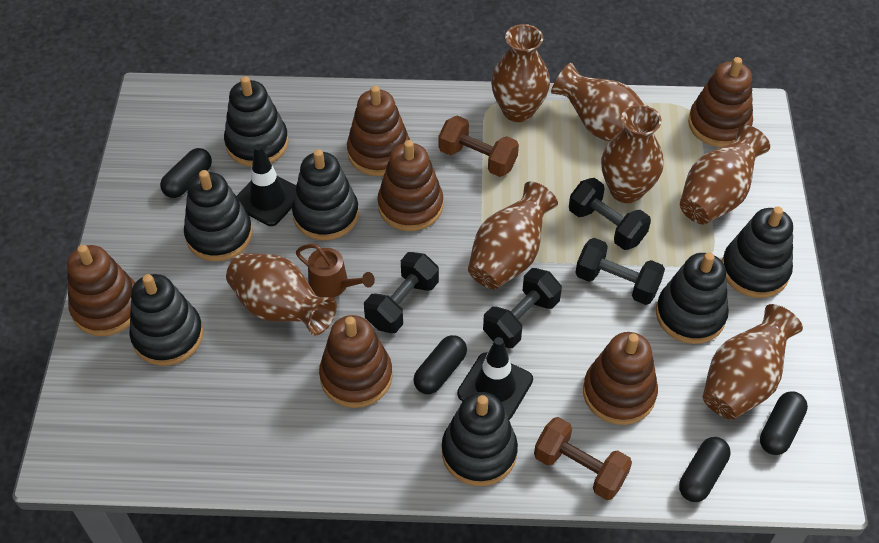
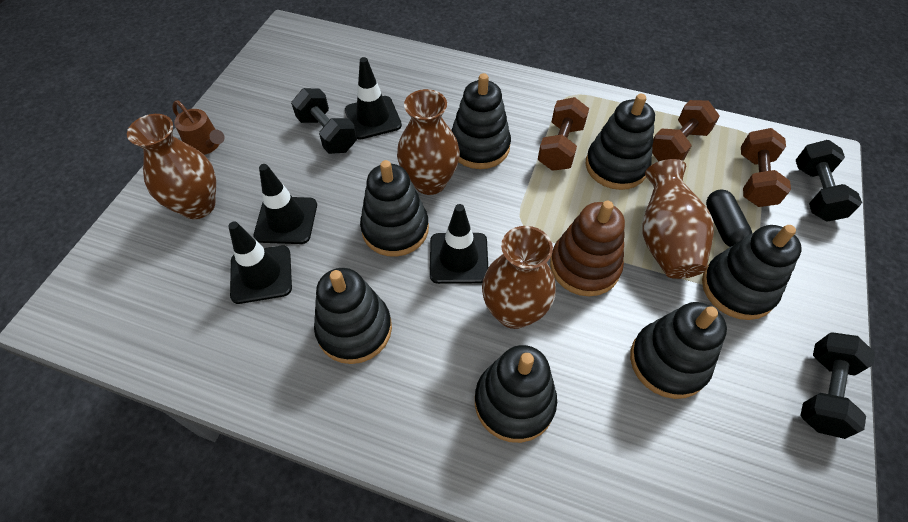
black capsule: [160,148,212,198] [413,335,467,394] [679,437,730,502] [760,391,808,455] = 4 -> [706,190,752,247] = 1
black dumbbell: [364,252,439,333] [483,268,562,348] [569,178,651,250] [575,238,665,305] = 4 -> [291,88,357,154] [796,140,862,222] [800,332,875,439] = 3
black traffic cone: [237,144,296,226] [457,337,533,420] = 2 -> [228,221,292,304] [253,164,317,244] [345,57,402,139] [430,204,488,284] = 4
brown dumbbell: [439,116,519,177] [534,417,632,500] = 2 -> [538,97,589,171] [652,100,720,162] [741,128,791,207] = 3
brown stacking toy: [67,245,135,336] [319,315,393,408] [347,86,410,176] [377,140,443,231] [583,332,658,425] [688,57,753,147] = 6 -> [550,201,625,296] = 1
brown vase: [226,253,337,335] [468,182,558,289] [491,24,550,122] [551,63,644,142] [601,105,664,203] [680,125,770,224] [702,304,803,420] = 7 -> [127,114,216,219] [397,89,460,195] [482,226,556,329] [642,159,714,279] = 4

